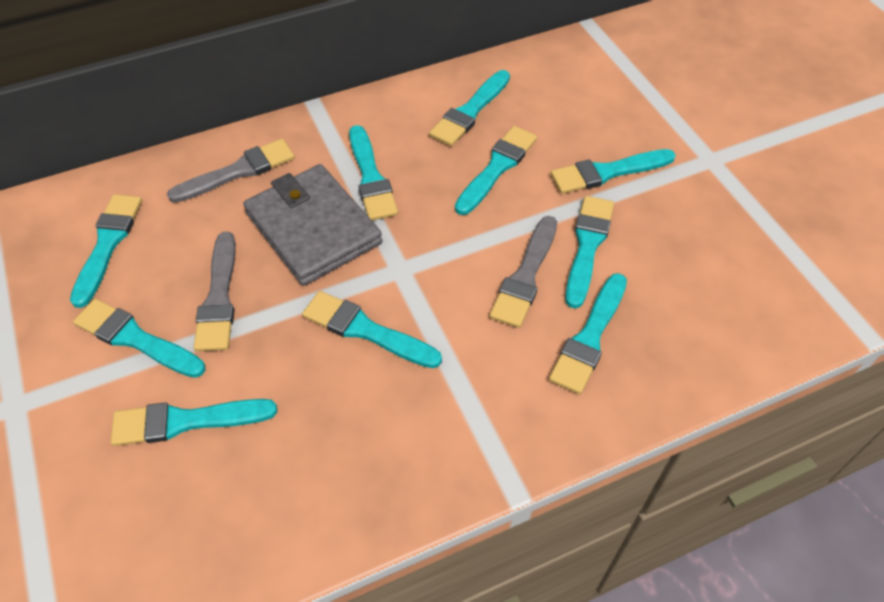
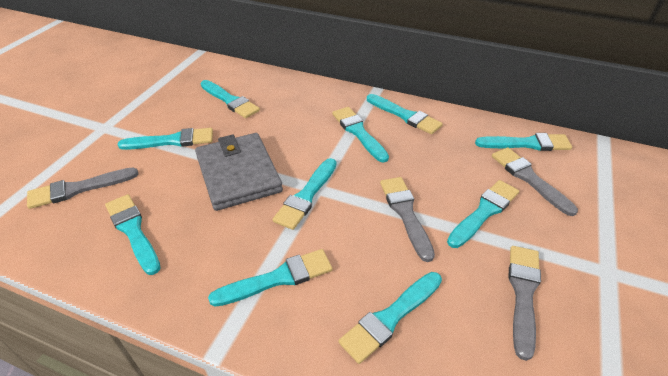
grey brush: [167,139,295,203] [194,232,236,351] [489,216,557,328] = 3 -> [27,168,139,209] [380,177,435,262] [492,147,578,216] [509,246,541,361] = 4

